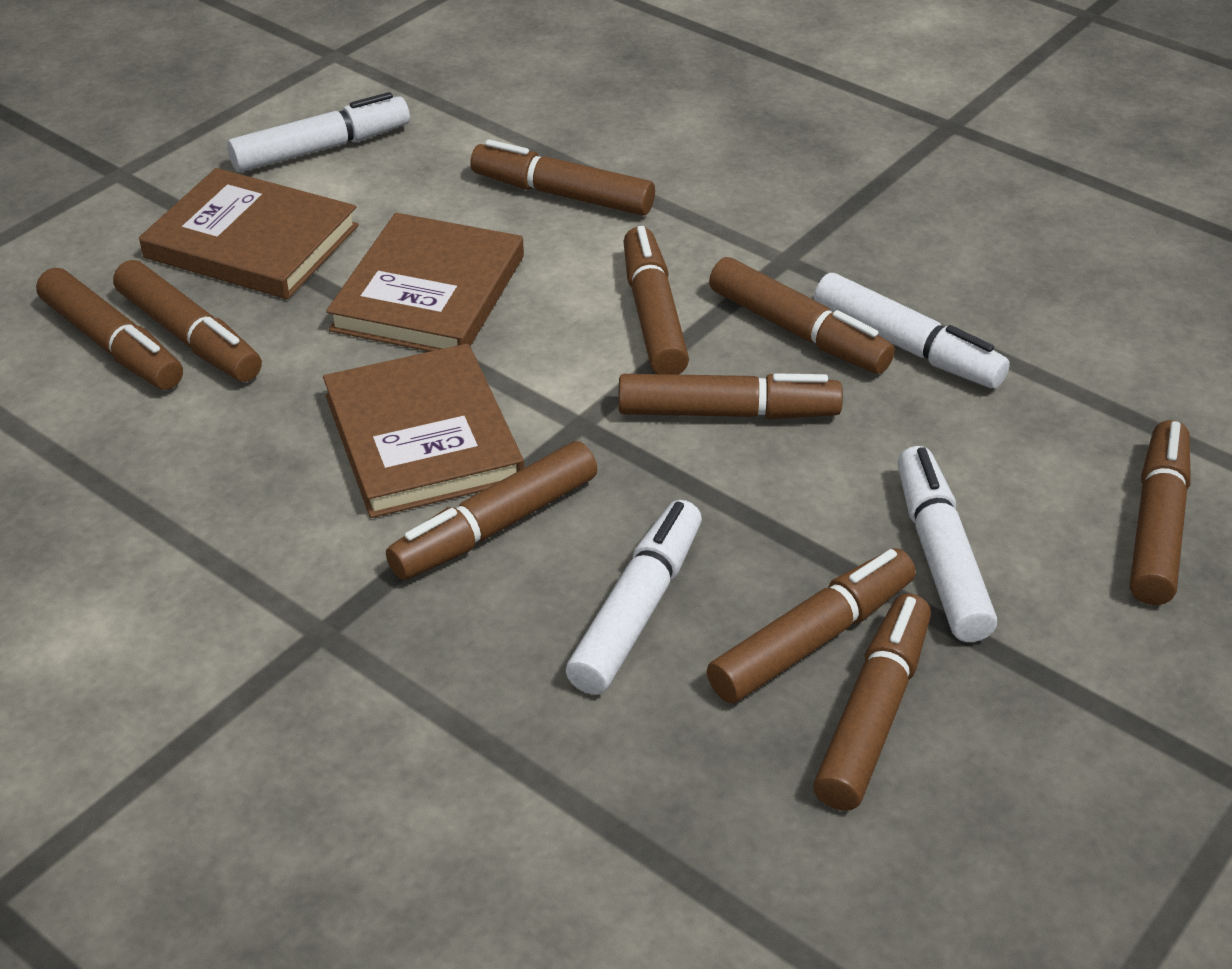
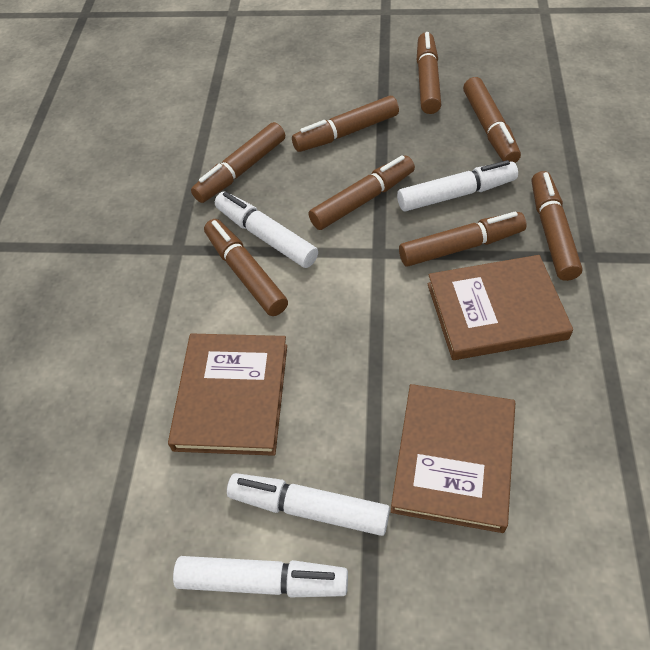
brown marker: [36,268,183,390] [113,260,262,382] [386,441,597,580] [470,140,655,216] [618,373,843,419] [623,226,689,375] [707,548,915,703] [709,257,895,374] [813,593,931,811] [1130,420,1191,605] = 10 -> [191,122,285,203] [204,219,288,316] [292,96,399,152] [308,155,415,230] [399,211,527,267] [417,32,441,114] [463,77,521,163] [532,171,583,281] = 8

